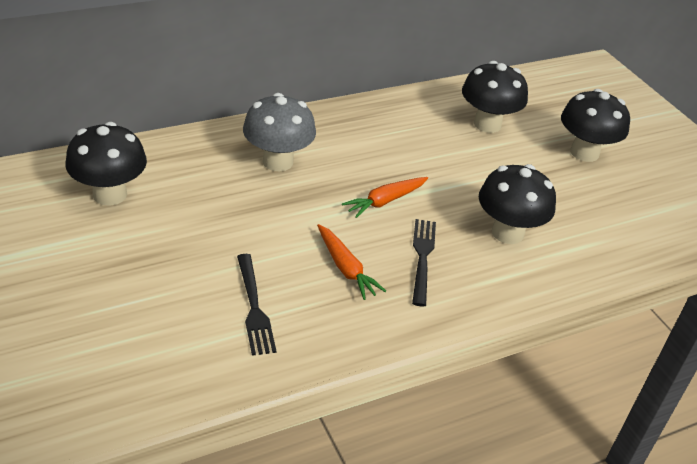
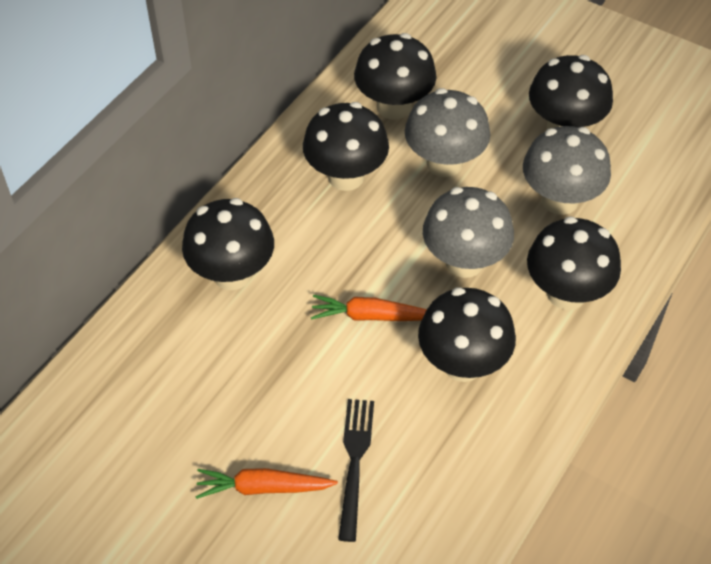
black fork: [237,254,276,356] [412,219,436,306] = 2 -> [338,399,374,542] = 1
black mushroom: [65,122,147,206] [462,61,528,133] [479,164,556,244] [561,89,630,162] = 4 -> [182,198,274,290] [303,102,389,191] [354,33,437,120] [418,287,516,382] [527,216,621,310] [529,55,613,129] = 6
grey mushroom: [243,93,316,171] = 1 -> [405,88,490,177] [423,187,514,278] [523,126,611,215] = 3

